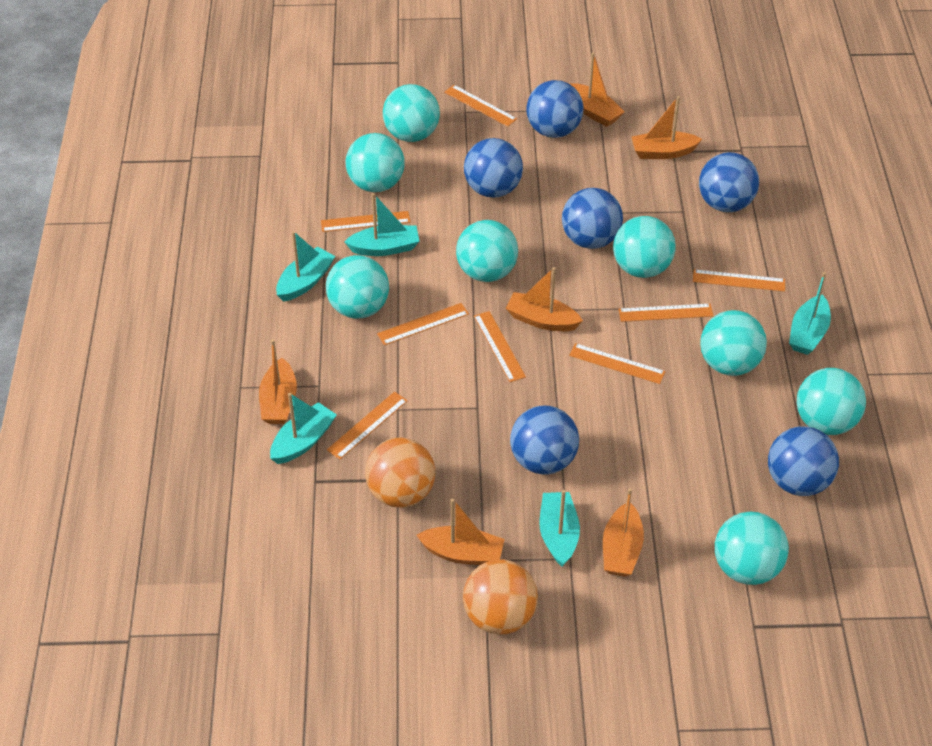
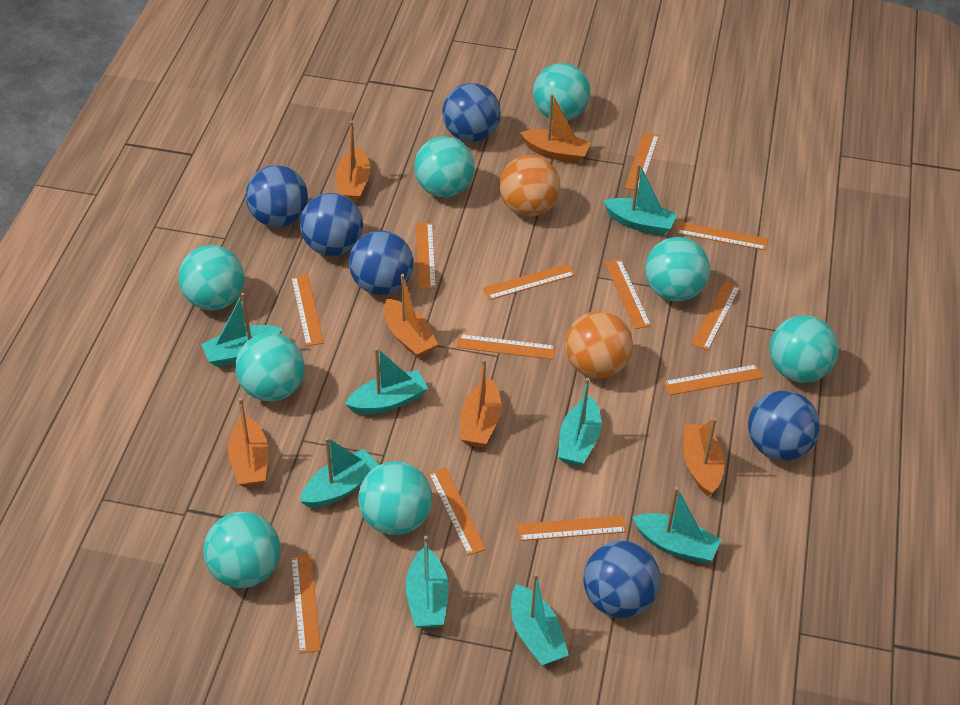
orange ruler: [321,211,410,232] [327,392,408,460] [377,303,469,345] [444,85,517,127] [474,311,526,382] [569,343,666,384] [619,304,713,322] [693,269,785,292] = 8 -> [291,274,324,346] [291,554,321,653] [416,223,436,290] [428,468,486,556] [456,334,555,360] [483,264,575,300] [517,515,627,541] [605,259,651,329] [625,132,659,191] [664,364,763,395] [676,222,768,250] [692,281,740,350] = 12
turquoise boat: [270,393,337,464] [276,231,335,302] [344,193,420,256] [539,490,580,567] [789,272,831,355] = 5 -> [201,293,283,367] [300,437,379,508] [345,347,428,414] [405,536,449,628] [511,573,569,665] [558,378,601,466] [603,164,677,235] [632,487,722,564] = 8

